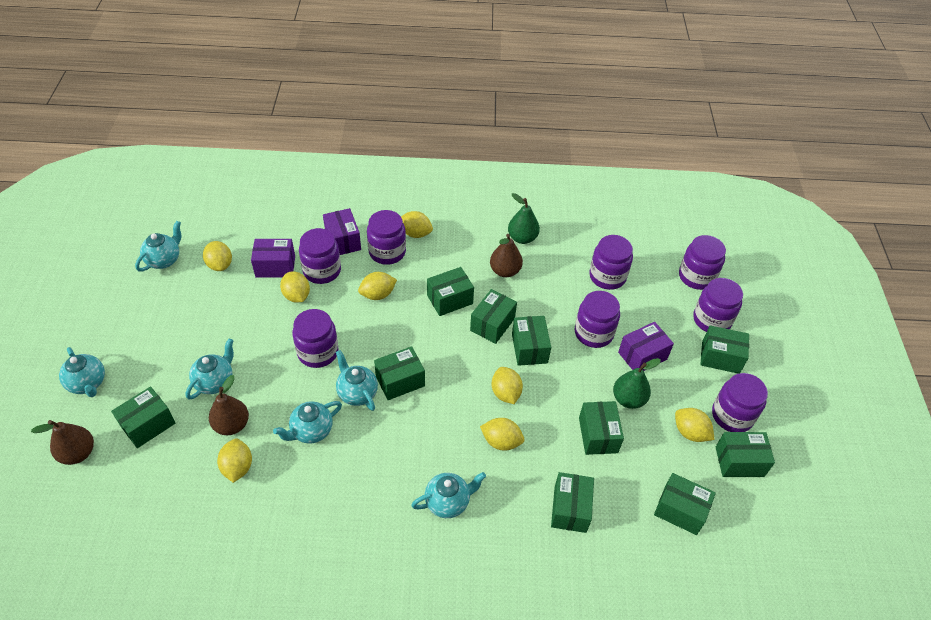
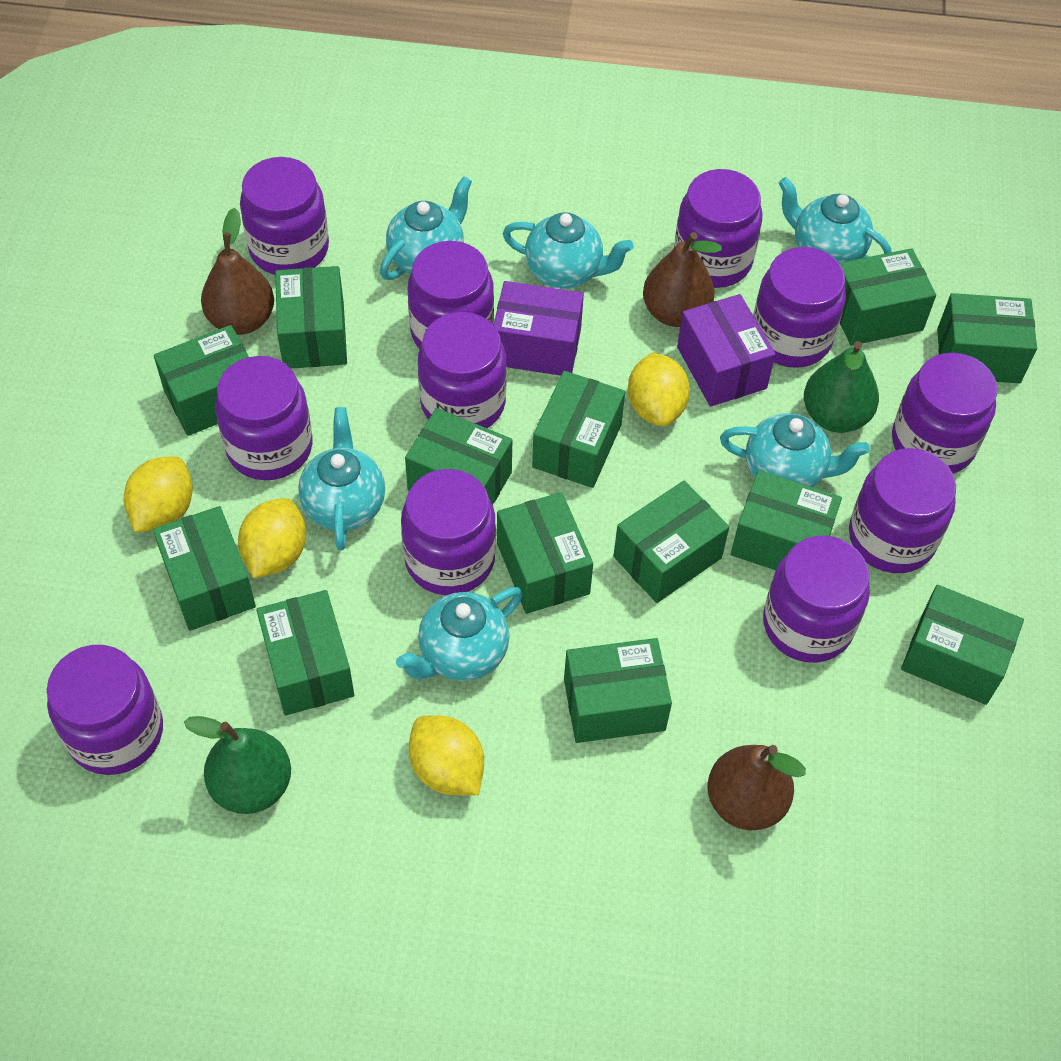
green box: [111,387,175,448] [374,346,425,400] [427,267,474,316] [470,289,517,344] [512,316,551,366] [551,472,594,533] [579,401,624,455] [654,473,716,535] [700,325,749,374] [716,432,775,477] = 10 -> [153,506,256,631] [154,325,249,436] [256,590,354,716] [275,266,347,369] [405,408,512,505] [497,492,593,614] [532,371,625,488] [564,638,672,743] [613,480,729,603] [731,470,842,570] [839,248,936,346] [901,585,1024,705] [937,293,1037,383] = 13
purple box: [251,239,295,278] [323,208,361,255] [618,322,674,371] = 3 -> [494,281,584,376] [677,294,776,407] = 2
purple jar: [292,309,338,368] [299,228,341,284] [367,210,406,265] [575,291,620,348] [589,235,633,290] [679,235,726,290] [693,278,743,332] [712,373,768,432] = 8 -> [47,645,163,775] [215,356,313,480] [240,157,329,275] [401,469,496,595] [408,241,494,349] [418,312,507,428] [674,169,763,288] [753,247,846,368] [763,536,870,663] [849,448,956,573] [892,353,997,474] = 11
yellow lemon: [203,241,232,271] [217,439,252,483] [280,271,310,303] [358,272,397,300] [401,211,433,238] [480,418,524,451] [492,367,523,404] [675,408,715,442] = 8 -> [124,456,193,532] [238,498,306,578] [409,715,484,796] [628,352,690,427] = 4

